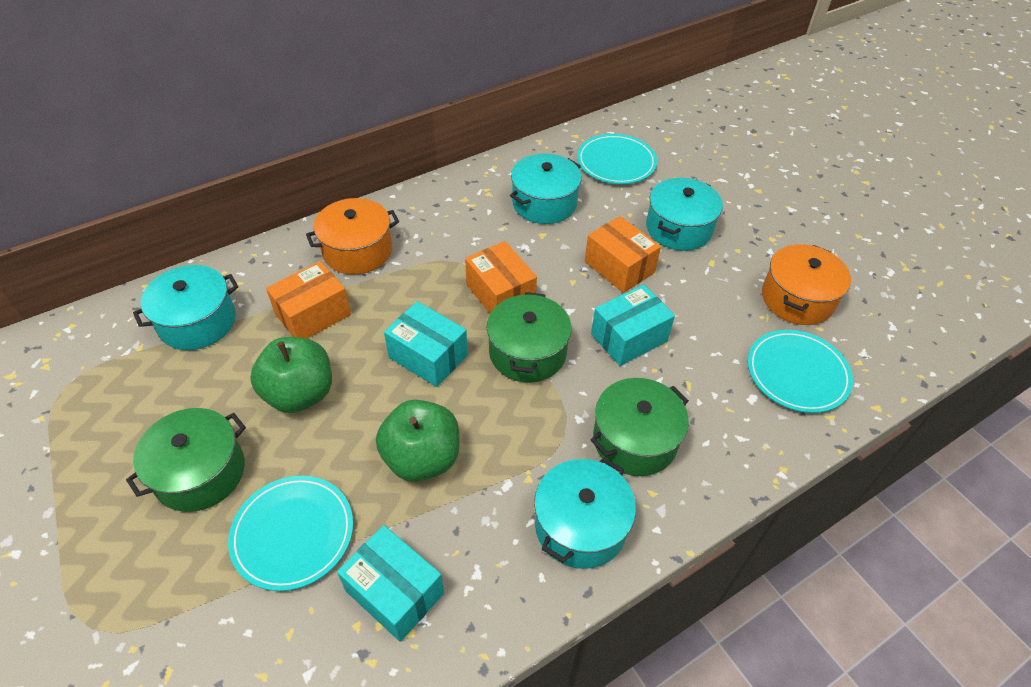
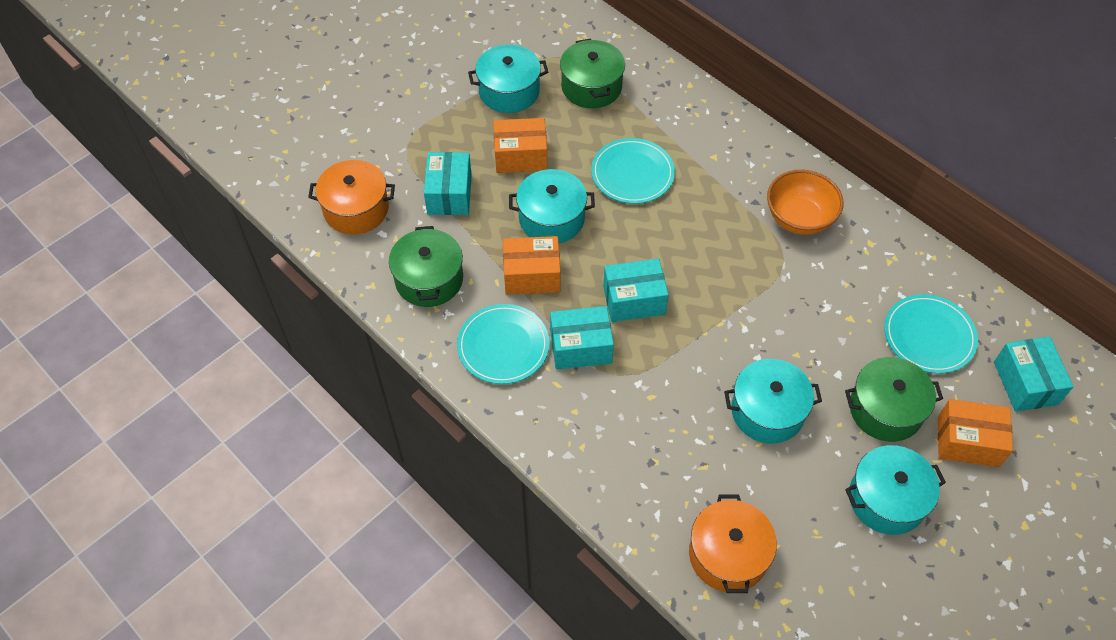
green apple: [250,337,332,413] [376,400,459,482] = 2 -> none = 0
orange bowl: none = 0 -> [767,170,843,235] = 1
turquoise box: [337,525,444,642] [384,301,468,387] [591,285,675,366] = 3 -> [424,152,472,215] [550,306,614,369] [603,258,669,322] [994,337,1074,412] = 4

